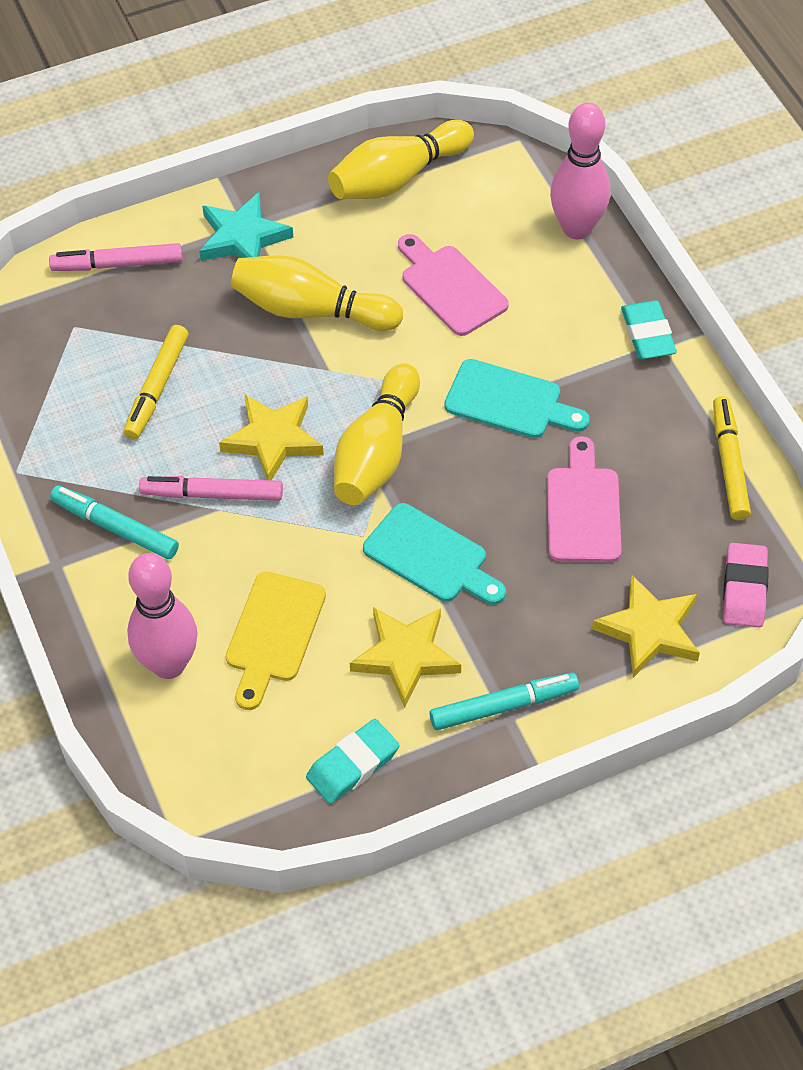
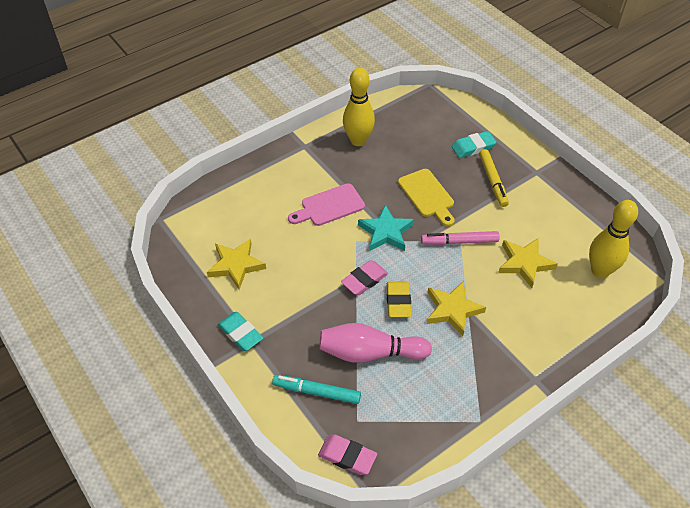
pink bowling pin: [127,553,198,679] [550,103,610,239] = 2 -> [320,323,432,363] = 1
pink cutting board: [398,234,509,336] [547,436,622,562] = 2 -> [288,183,365,226] = 1
pink eraser: [723,543,769,627] = 1 -> [318,434,377,475] [341,260,388,295] = 2
pink marker: [49,243,183,271] [139,476,283,501] = 2 -> [421,231,500,245] = 1
turquoise cutting board: [363,503,506,605] [444,359,590,438] = 2 -> none = 0
turquoise marker: [50,485,179,559] [429,673,579,730] = 2 -> [272,375,361,404] = 1
yellow bowling pin: [231,255,403,331] [328,120,474,199] [334,363,420,505] = 3 -> [343,68,375,146] [589,200,638,278] = 2
yellow eraser: none = 0 -> [387,282,411,317] = 1
yellow marker: [124,325,188,440] [713,396,751,520] = 2 -> [479,149,509,207] = 1

